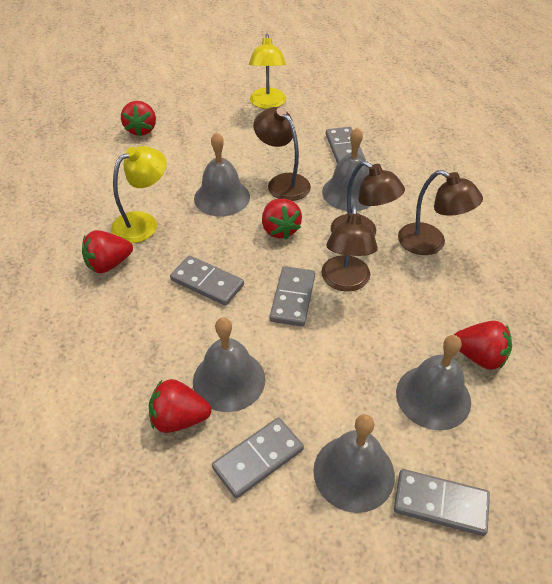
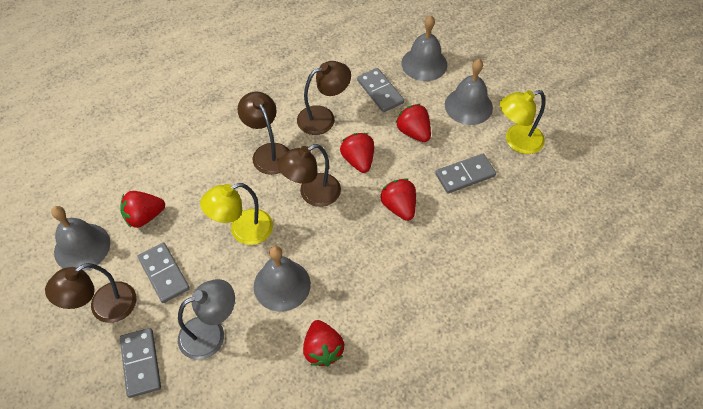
grey bell: [193,317,265,412] [194,132,250,216] [313,414,395,513] [322,127,370,211] [396,335,471,430] = 5 -> [51,206,110,271] [254,246,311,312] [401,15,447,81] [445,59,493,125] = 4
grey domino: [170,255,244,306] [212,417,304,499] [270,266,315,327] [326,127,365,164] [394,469,490,536] = 5 -> [120,328,161,398] [138,242,190,303] [357,68,404,112] [435,154,496,193] = 4
grey lamp: none = 0 -> [178,279,235,360] = 1

